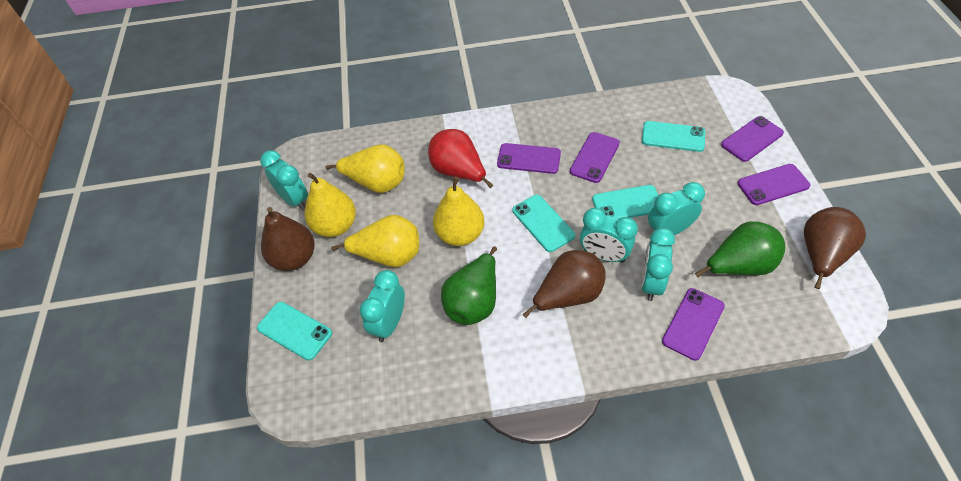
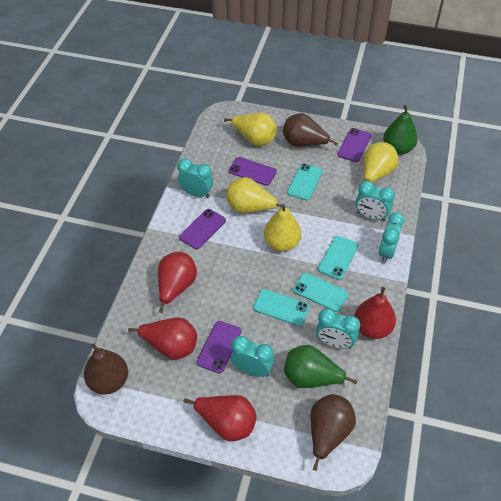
purple phone: [497,143,561,174] [570,132,620,183] [662,288,725,361] [721,116,784,162] [737,164,810,205] = 5 -> [179,209,226,249] [197,321,241,373] [229,157,277,186] [337,128,371,162] = 4
red pear: [428,129,494,188] = 1 -> [128,317,197,360] [158,252,197,313] [183,395,257,441] [354,287,396,339] = 4

